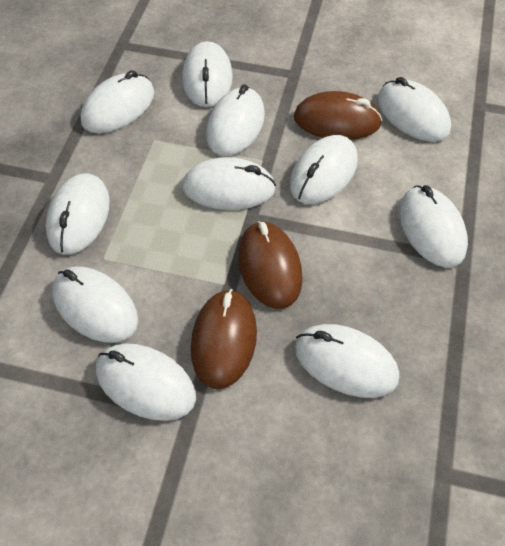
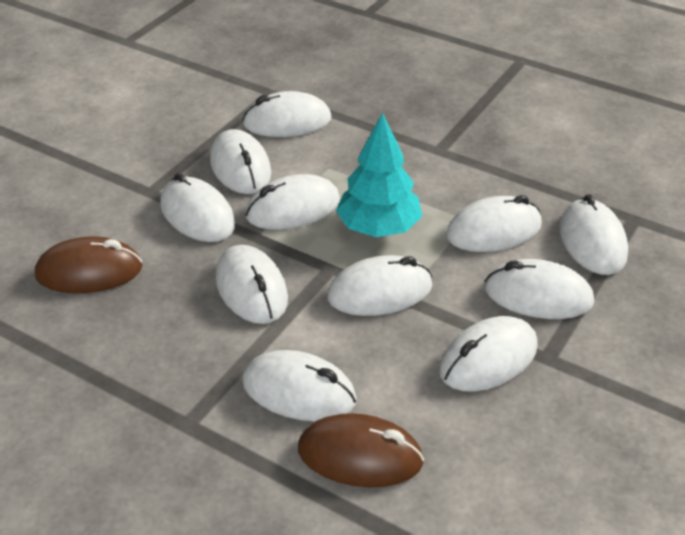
brown mouse: [191,289,257,389] [238,221,303,309] [294,91,382,140] = 3 -> [35,236,142,293] [298,413,424,487] = 2
turquoise tree: none = 0 -> [336,113,422,237] = 1

